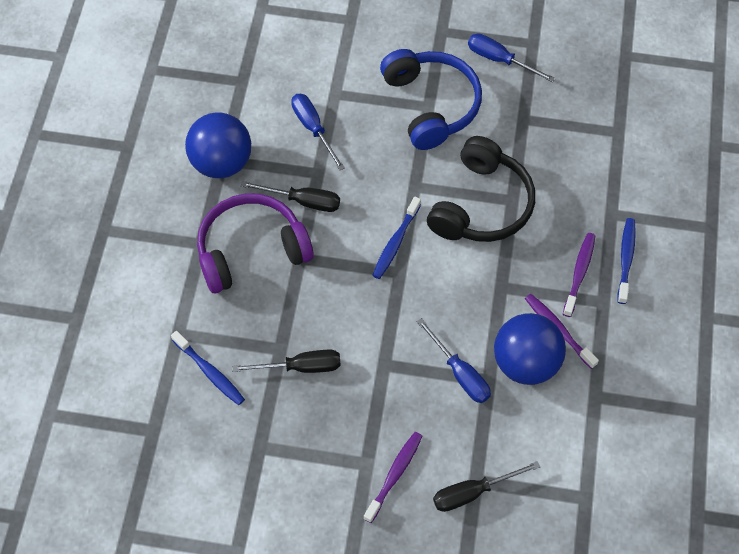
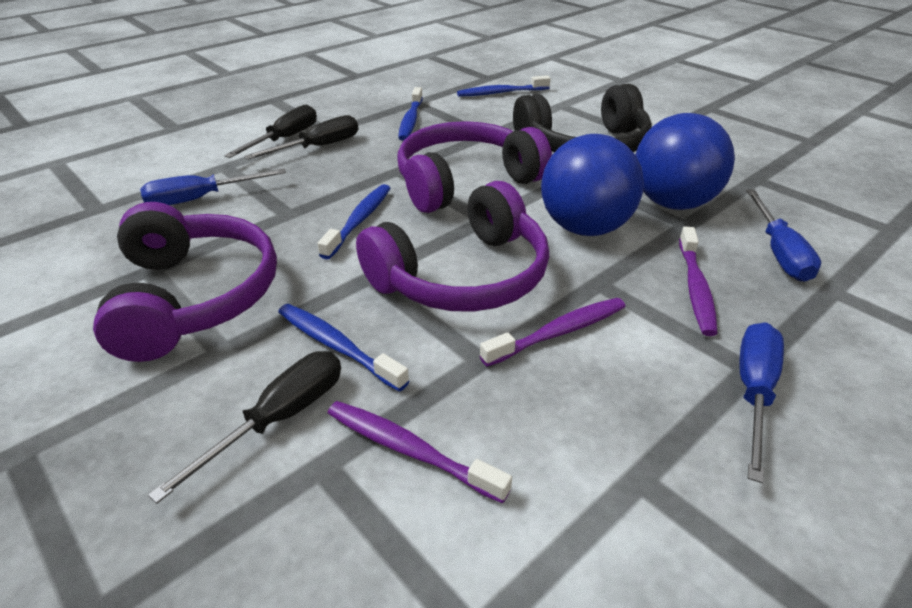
blue headphones: [380,49,482,150] = 1 -> none = 0
blue toothbrush: [171,331,245,405] [372,197,421,279] [617,218,636,304] = 3 -> [278,304,409,392] [317,184,391,259] [398,87,423,141] [457,75,551,97] = 4
purple headphones: [197,194,314,293] = 1 -> [93,202,277,362] [356,181,549,312] [397,121,552,213] = 3

